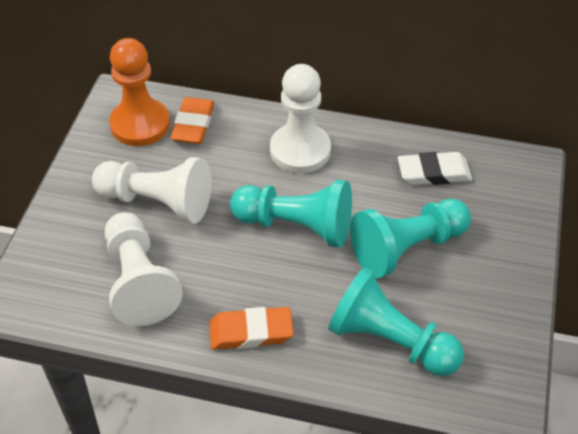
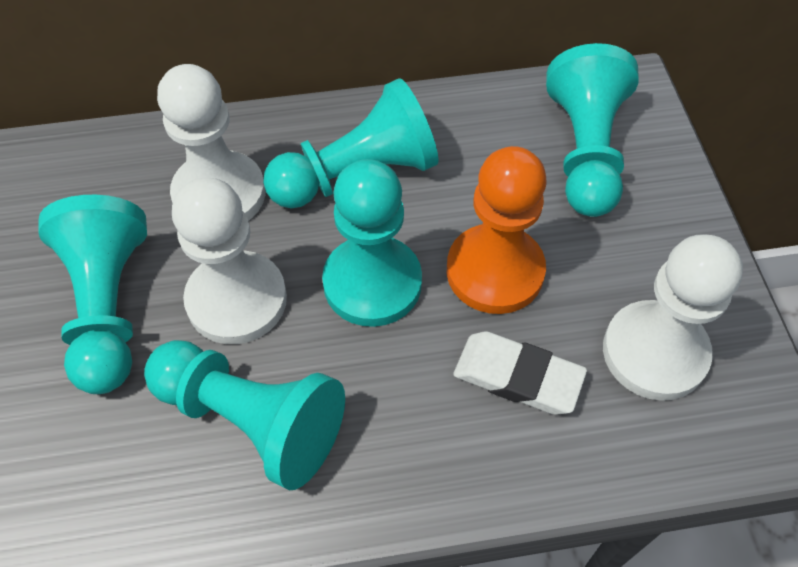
orange eraser: [170,97,215,144] [209,307,294,350] = 2 -> none = 0
turquoise pawn: [230,180,352,248] [328,267,464,376] [350,199,471,278] = 3 -> [39,195,147,394] [144,340,345,490] [263,78,438,209] [322,159,422,327] [546,43,639,217] = 5

